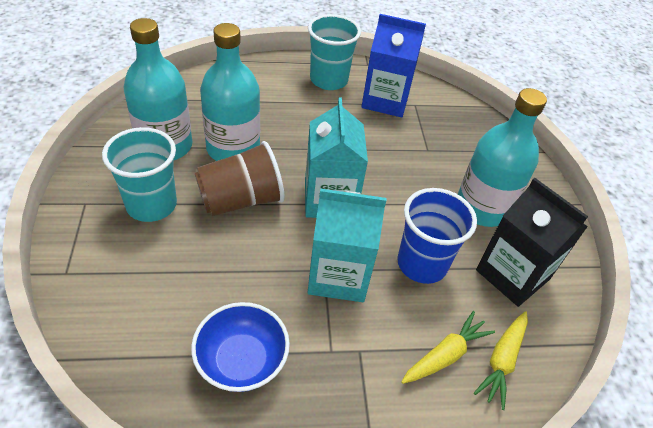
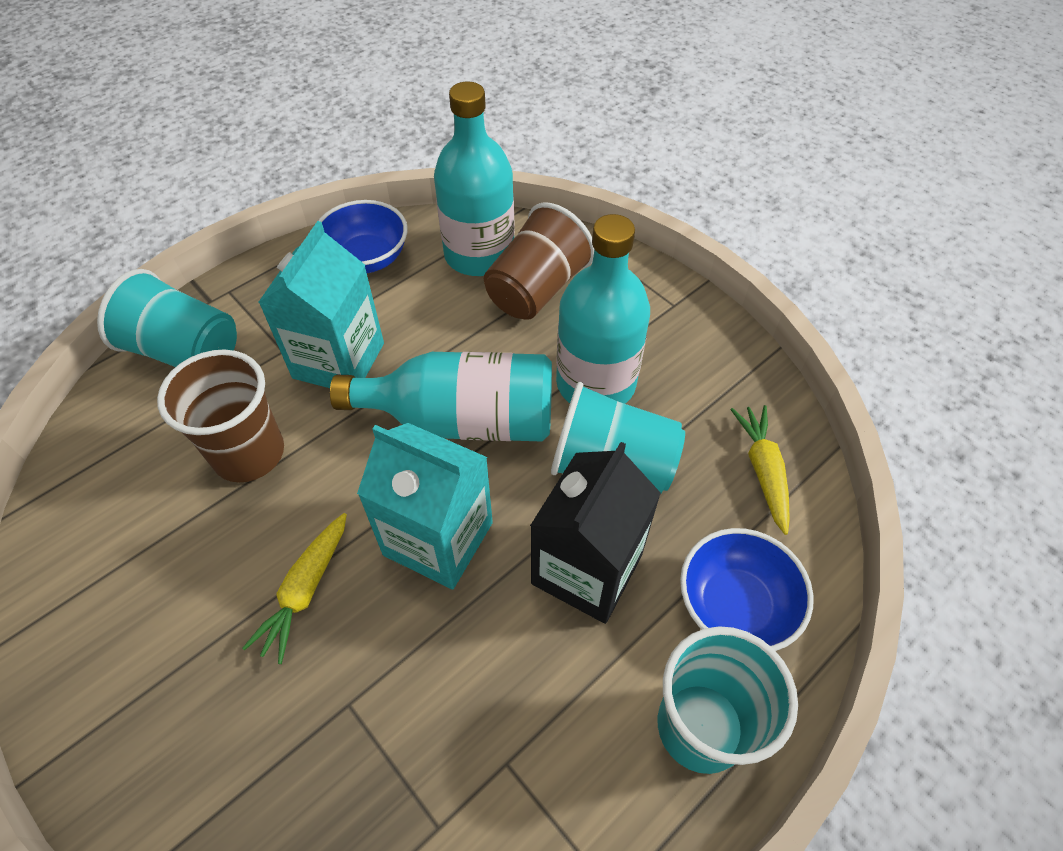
blue bowl: [191,302,290,392] = 1 -> [318,200,408,273] [680,528,814,651] = 2
blue carton: [361,14,426,117] = 1 -> none = 0
blue cup: [397,188,477,284] = 1 -> none = 0
brown cup: [195,141,285,216] = 1 -> [157,349,284,482] [484,202,594,320] = 2
turquoise cup: [102,127,177,222] [308,14,361,90] = 2 -> [97,269,237,367] [551,382,685,495] [658,626,798,774] = 3

